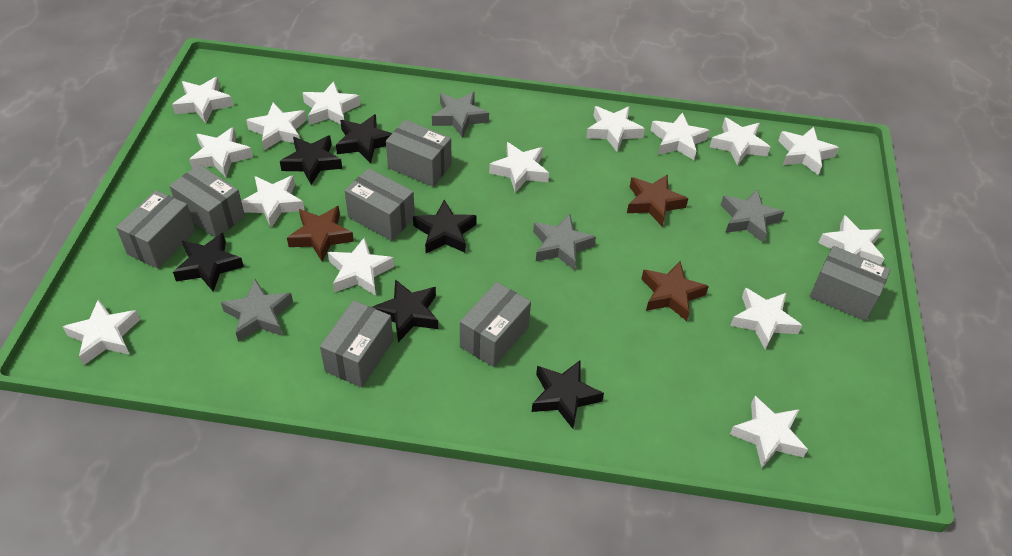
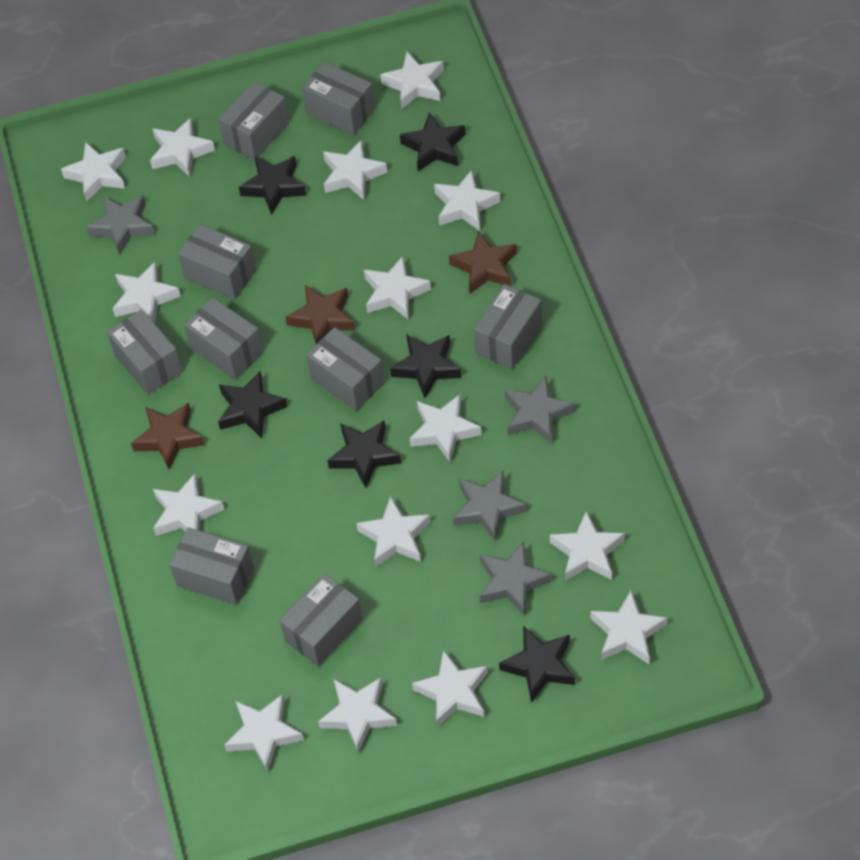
grey box: [116,190,196,269] [169,165,245,237] [320,300,393,387] [345,168,415,241] [386,120,451,187] [460,282,531,367] [809,246,891,321] = 7 -> [107,309,183,395] [169,527,254,605] [178,224,256,300] [184,297,263,380] [218,81,289,161] [280,574,363,667] [302,62,375,135] [306,327,385,411] [474,284,542,369] = 9

